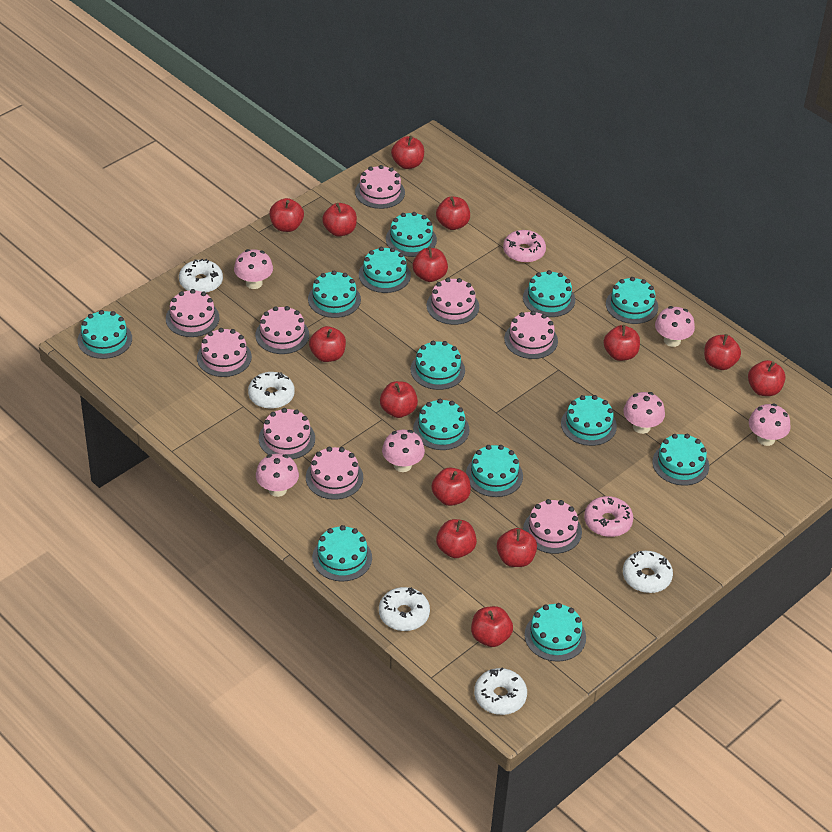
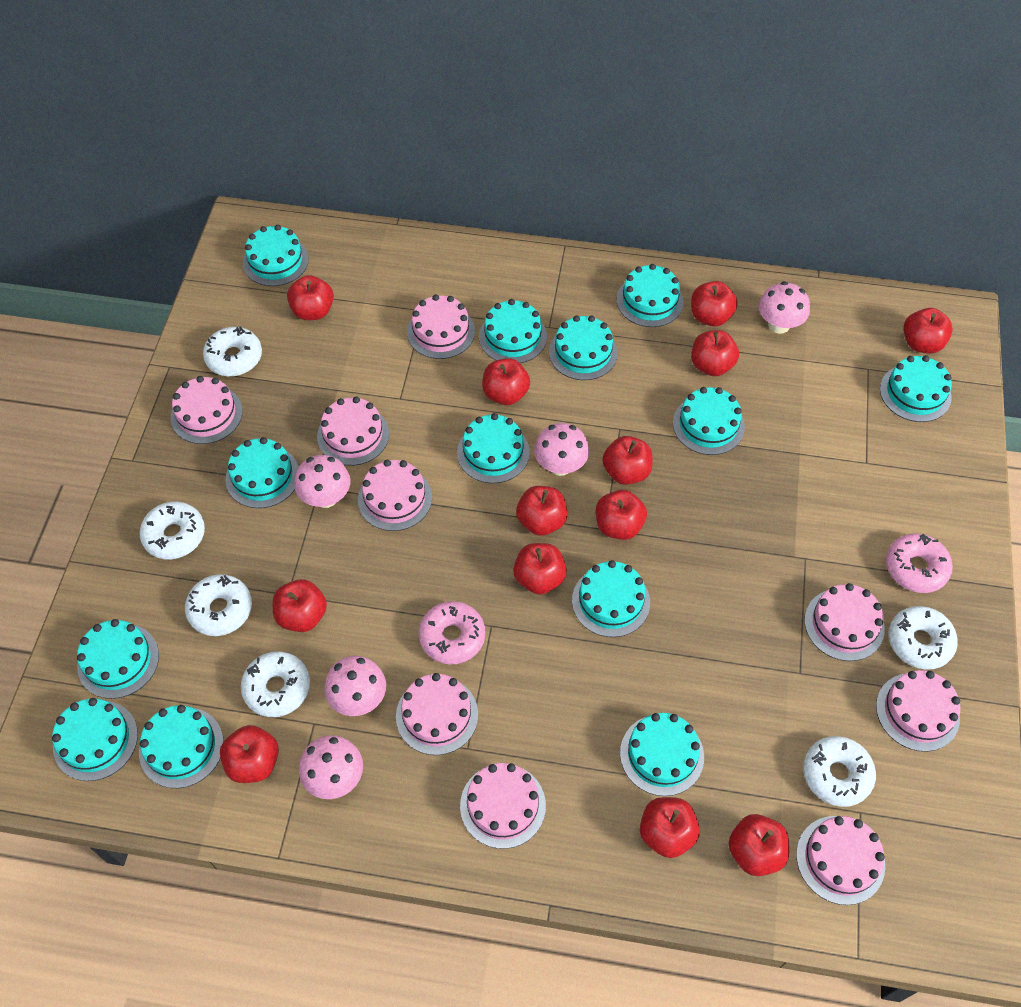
pink mushroom: [234,249,273,289] [256,454,299,497] [382,430,425,472] [623,392,665,434] [655,306,695,347] [749,403,791,446] = 6 -> [294,455,350,508] [299,735,363,799] [324,656,386,716] [534,423,589,476] [759,281,810,334] = 5
red apple: [269,198,304,232] [309,326,346,362] [322,203,357,237] [380,381,418,418] [391,136,424,169] [413,247,448,282] [431,468,471,506] [436,197,470,230] [436,519,477,558] [471,606,513,647] [497,528,537,567] [603,325,640,361] [704,334,741,370] [748,360,786,396] = 14 -> [220,725,279,783] [273,579,327,632] [287,275,334,320] [482,358,530,405] [513,543,567,595] [516,486,568,536] [596,490,647,540] [602,436,653,485] [640,797,700,858] [691,281,738,326] [691,330,739,376] [728,814,789,876] [903,308,953,354] = 13
white donut: [179,259,223,293] [248,372,295,409] [379,587,430,631] [474,667,527,715] [623,551,673,593] = 5 -> [140,502,205,559] [185,574,252,636] [203,326,262,376] [241,652,310,717] [803,736,876,807] [889,606,958,670] = 6

